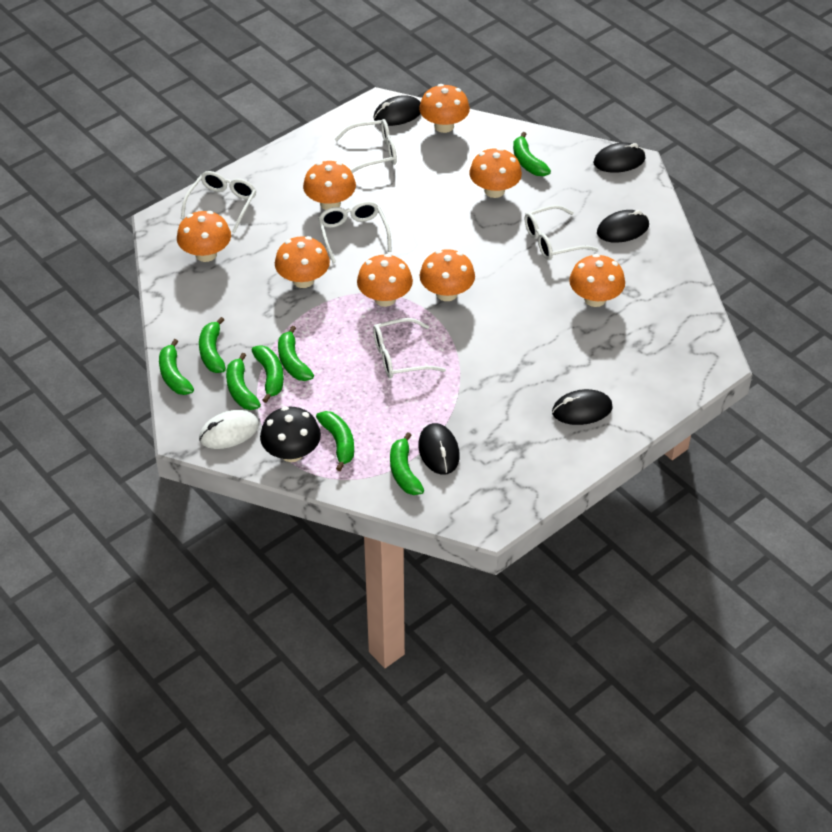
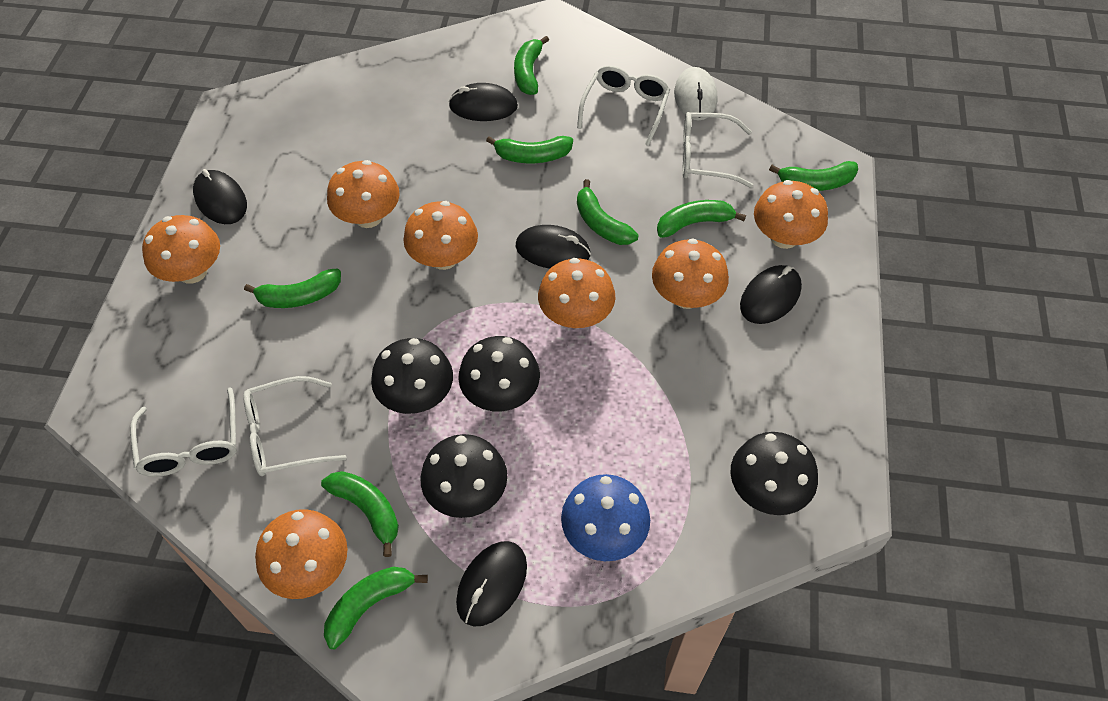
black mushroom: [260,406,321,462] = 1 -> [371,338,453,414] [420,434,507,518] [458,336,540,411] [731,432,818,515] = 4
blue mushroom: none = 0 -> [561,474,650,561] = 1
orange mushroom: [177,211,231,262] [275,236,330,288] [303,161,356,210] [357,254,413,307] [419,84,470,133] [420,249,475,301] [469,148,522,198] [569,254,625,307] = 8 -> [142,215,220,284] [255,509,348,599] [327,160,400,228] [403,201,478,270] [538,258,615,328] [652,238,729,309] [754,180,828,249] = 7
white glasses: [181,171,257,233] [318,201,392,263] [335,119,397,173] [373,318,446,378] [525,205,598,260] = 5 -> [130,387,237,477] [243,376,347,476] [577,65,670,146] [682,112,753,188] = 4

